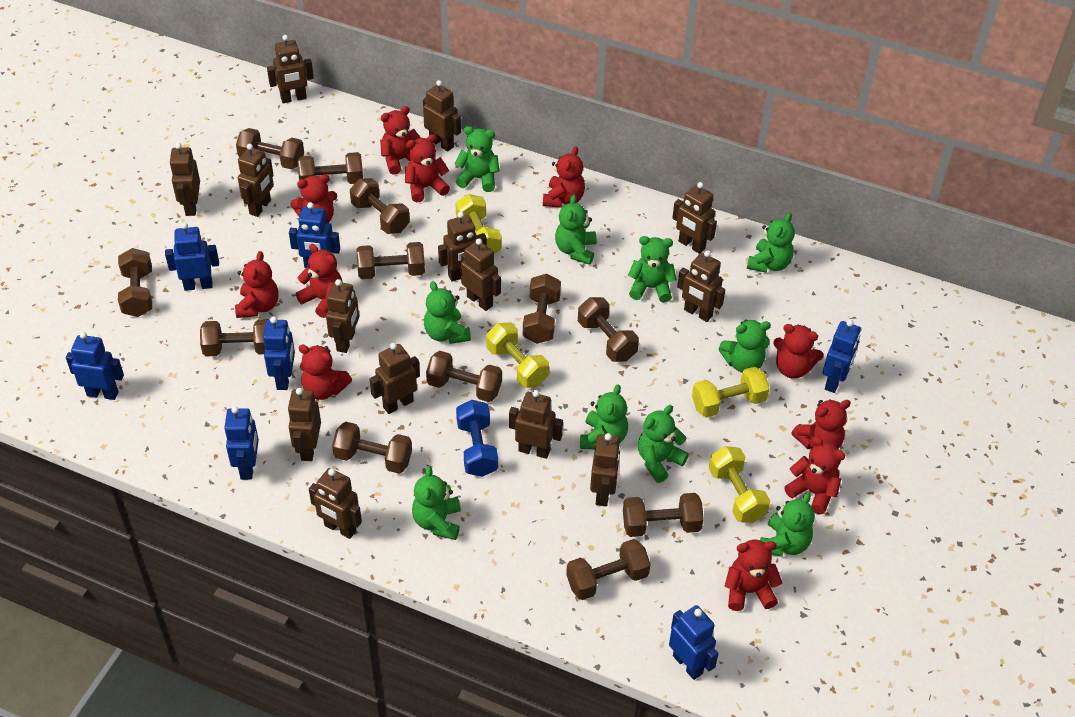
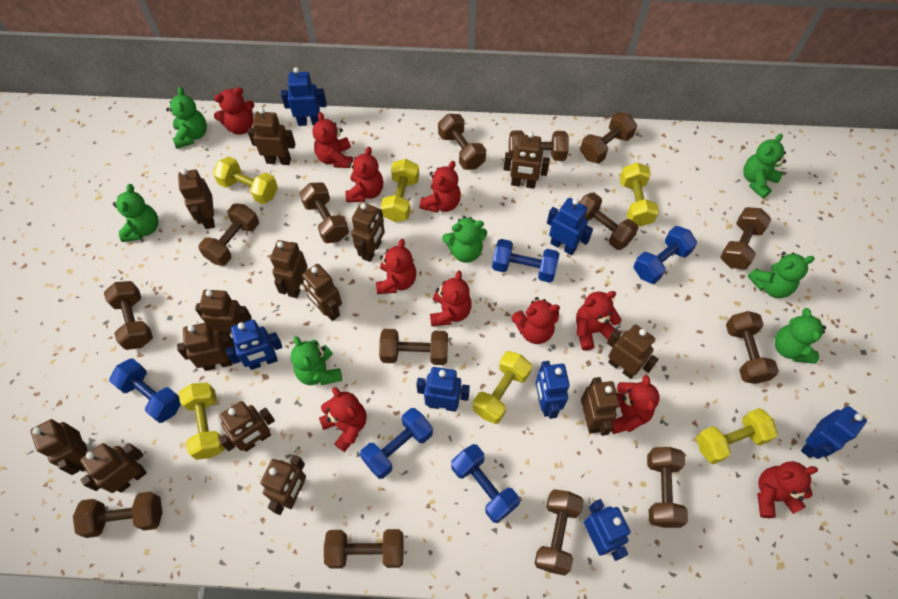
blue dumbbell: [456,400,498,477] = 1 -> [109,358,181,423] [360,408,433,479] [451,444,520,523] [492,239,559,283] [634,226,697,284] = 5
brown dumbbell: [118,248,152,317] [200,319,268,357] [236,128,304,169] [298,152,363,184] [332,422,412,473] [350,178,410,234] [356,242,425,279] [426,351,502,402] [523,274,561,344] [566,539,651,600] [578,297,639,362] [623,493,704,537] = 12 -> [73,492,162,538] [104,281,153,350] [198,203,259,266] [299,182,349,243] [324,529,404,569] [379,329,448,365] [438,114,486,170] [509,130,569,161] [535,489,584,576] [579,193,638,250] [580,112,637,164] [647,447,688,528] [720,207,771,270] [726,311,779,384] = 14
green teddy bear: [412,466,461,540] [424,281,471,344] [455,126,500,192] [555,195,596,265] [580,384,628,449] [628,236,677,303] [638,405,689,483] [719,320,771,373] [747,213,795,273] [760,493,815,557] = 10 -> [113,184,158,242] [166,87,207,149] [291,336,342,385] [442,216,487,263] [743,134,786,198] [747,252,815,298] [775,308,826,364] = 7
yellow dumbbell: [456,194,502,254] [486,323,549,388] [692,367,770,418] [709,446,770,523] = 4 -> [179,382,225,460] [213,157,278,204] [381,159,419,222] [473,351,532,424] [620,162,659,227] [696,408,778,464] = 6

